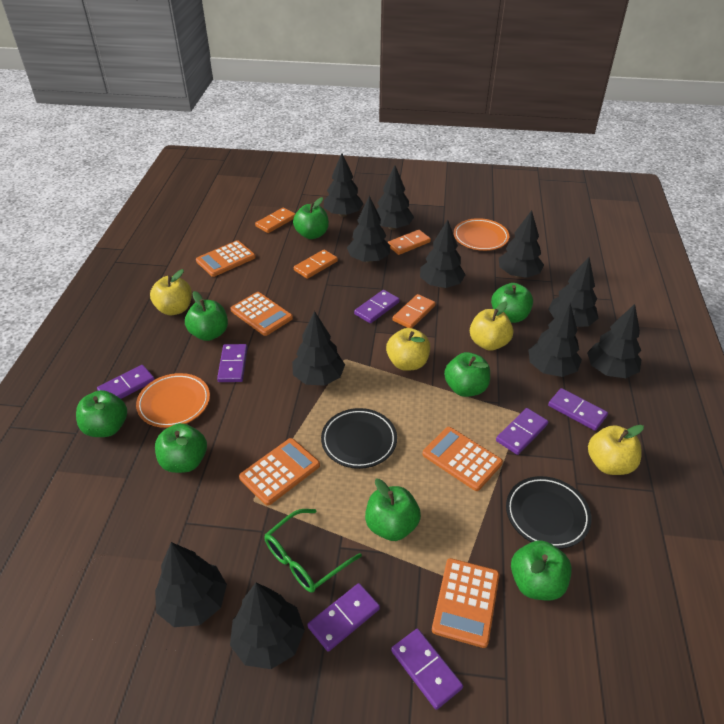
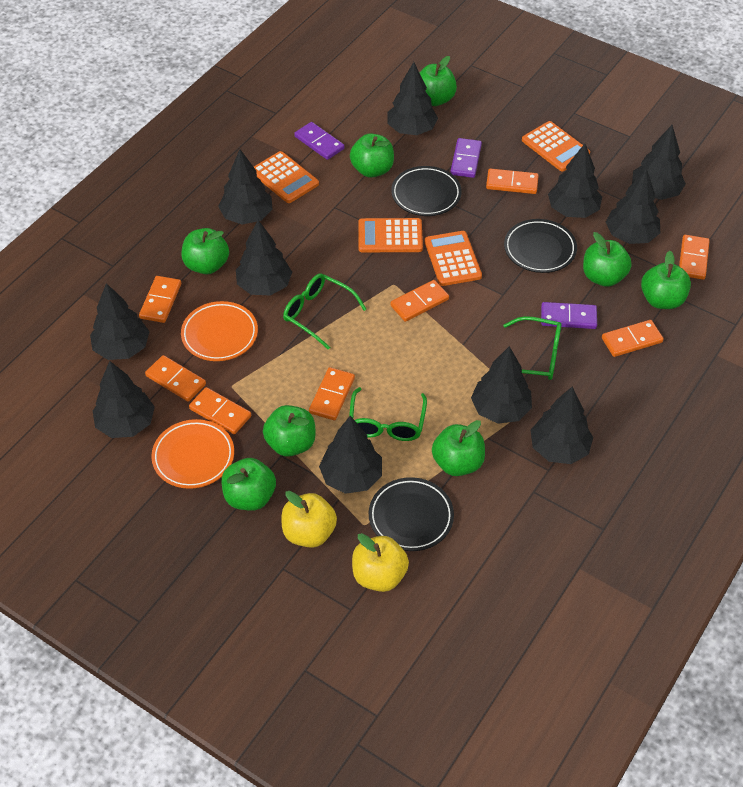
black plate: [321,408,397,469] [506,476,592,549] = 2 -> [369,477,454,551] [391,166,462,216] [504,219,577,273] = 3
green glasses: [265,509,362,593] = 1 -> [283,273,366,349] [349,387,427,441] [503,316,562,380] = 3
orange calculator: [196,240,256,277] [231,292,293,336] [239,438,320,506] [422,427,503,491] [432,558,499,648] = 5 -> [254,151,319,203] [358,218,423,252] [425,231,482,286] [522,121,590,171] = 4
orange domino: [255,207,295,233] [294,250,338,279] [388,230,431,255] [392,294,436,328] = 4 -> [139,276,181,323] [145,355,206,402] [189,387,251,434] [309,367,355,420] [390,280,449,322] [486,168,539,194] [602,320,664,357] [679,235,710,280] = 8
purple domino: [97,365,155,399] [217,344,247,382] [307,583,380,651] [354,290,400,323] [391,629,463,710] [496,408,548,455] [548,388,608,431] = 7 -> [294,122,345,160] [450,138,482,178] [541,302,597,329] = 3
yellow apple: [150,269,192,315] [386,328,430,371] [470,301,513,351] [588,425,644,475] = 4 -> [281,491,337,548] [352,533,409,592] = 2

